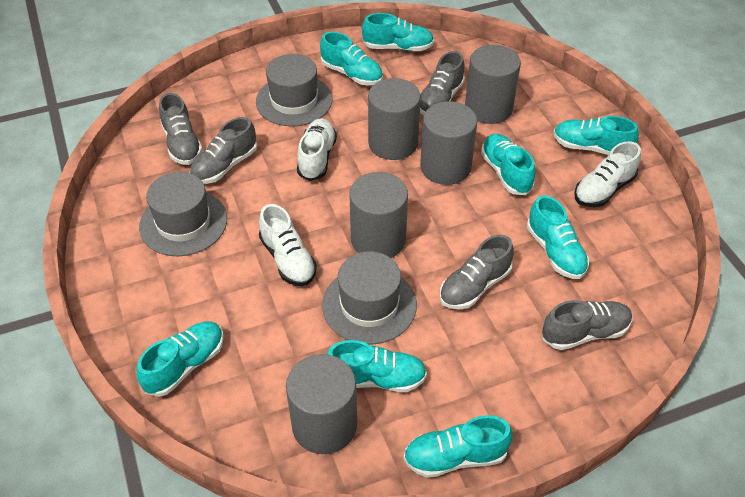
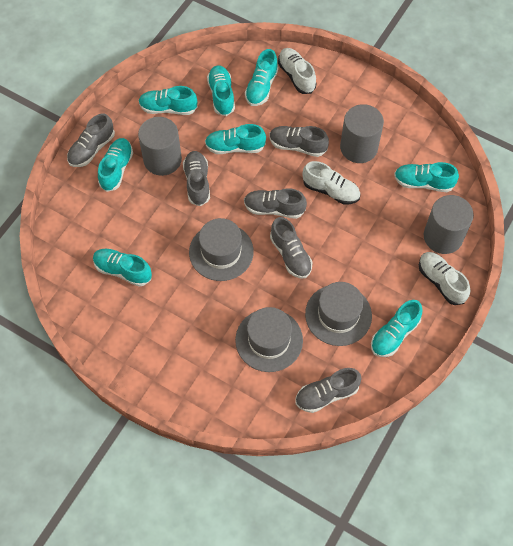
grey cylinder: [286,354,357,454] [349,172,408,258] [368,78,421,160] [420,101,477,185] [465,45,521,124] = 5 -> [138,117,182,176] [340,104,384,163] [424,195,474,254] = 3
grey shoe: [159,93,203,165] [190,117,257,184] [420,51,465,116] [440,235,514,310] [542,300,632,350] = 5 -> [67,113,115,167] [183,151,210,206] [244,188,307,219] [269,126,329,157] [270,217,313,278] [295,368,362,413] = 6

